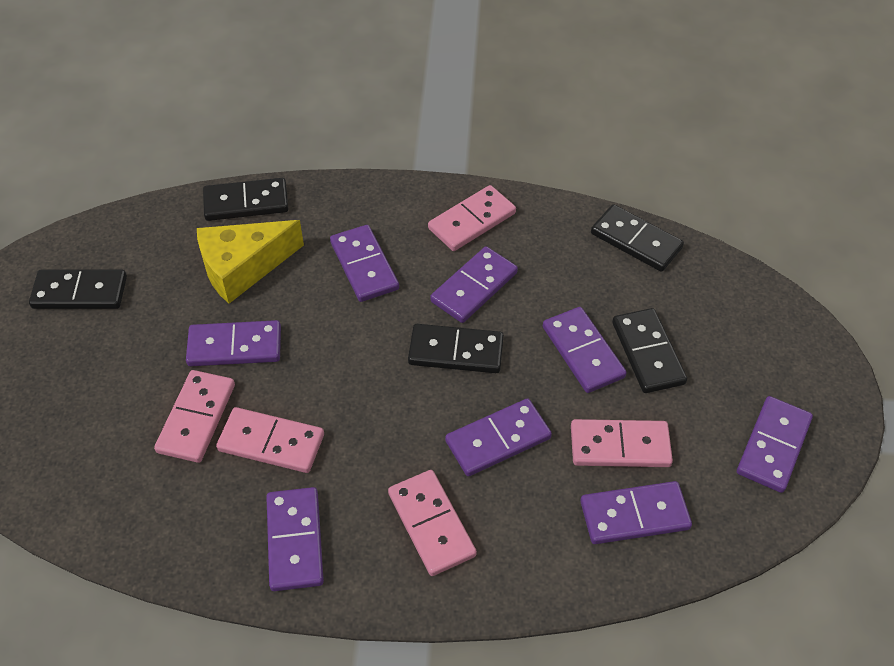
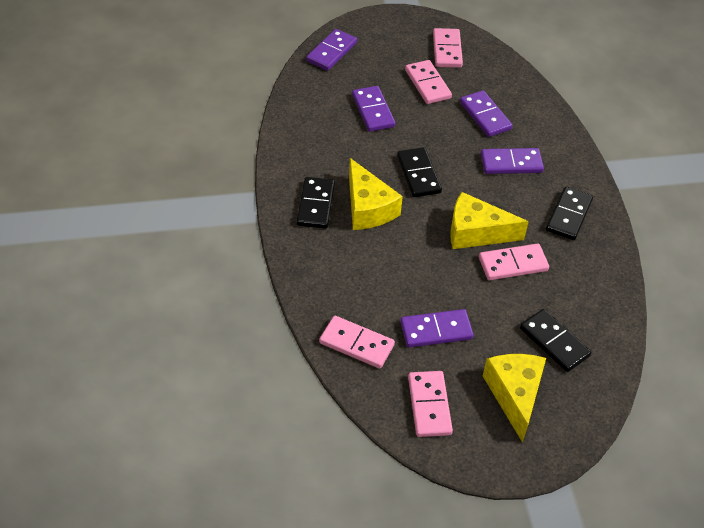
black domino: [29,270,127,309] [203,178,288,221] [408,324,504,373] [591,204,684,272] [612,308,687,393] = 5 -> [297,177,335,229] [397,147,442,197] [520,309,591,372] [546,187,593,240] = 4
purple domino: [186,320,281,366] [266,487,324,591] [330,225,399,302] [430,246,518,323] [445,398,552,476] [543,307,627,393] [580,481,692,544] [737,396,813,493] = 8 -> [306,29,357,71] [352,86,395,132] [400,309,474,348] [460,90,513,137] [481,148,544,174] = 5
yellow cheese: [197,220,304,304] = 1 -> [349,158,403,230] [450,192,529,249] [483,354,546,443] = 3

